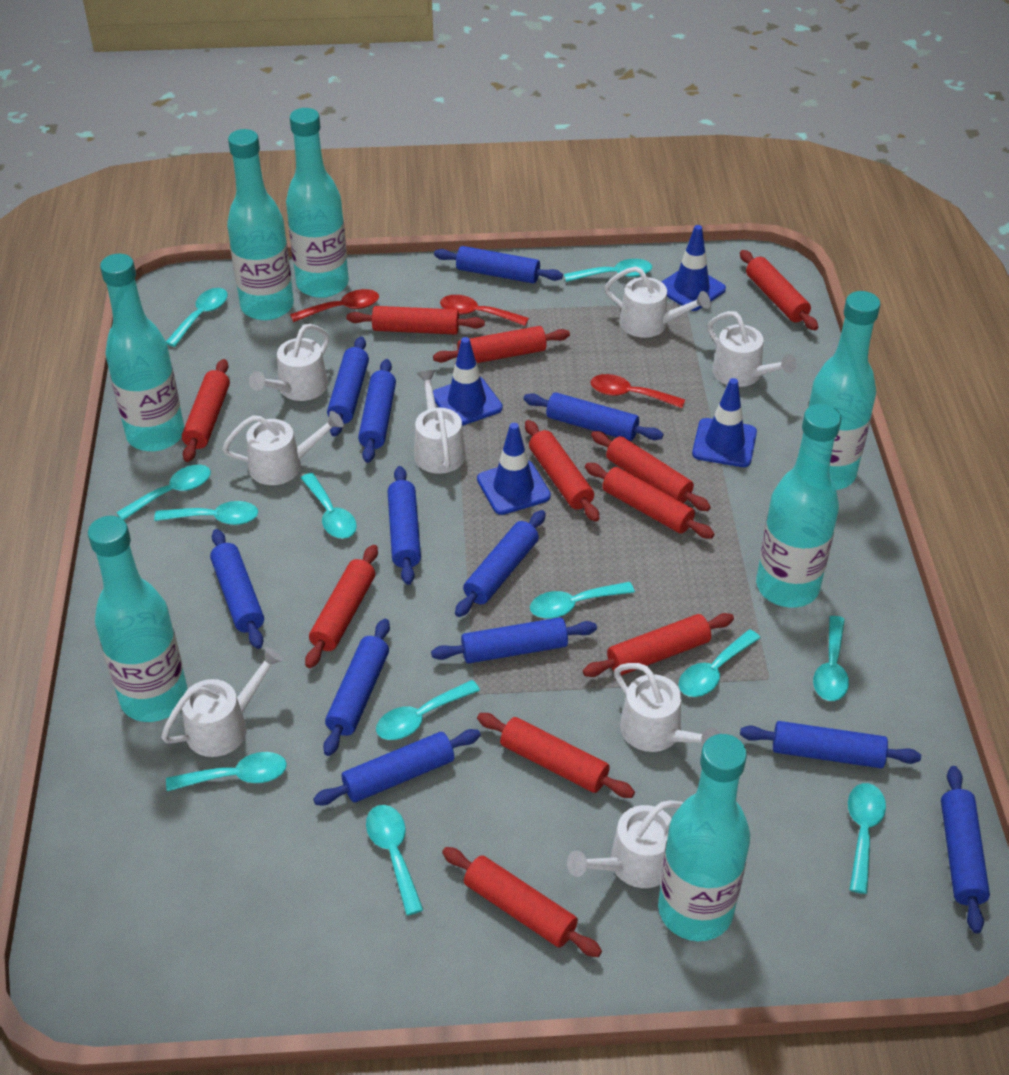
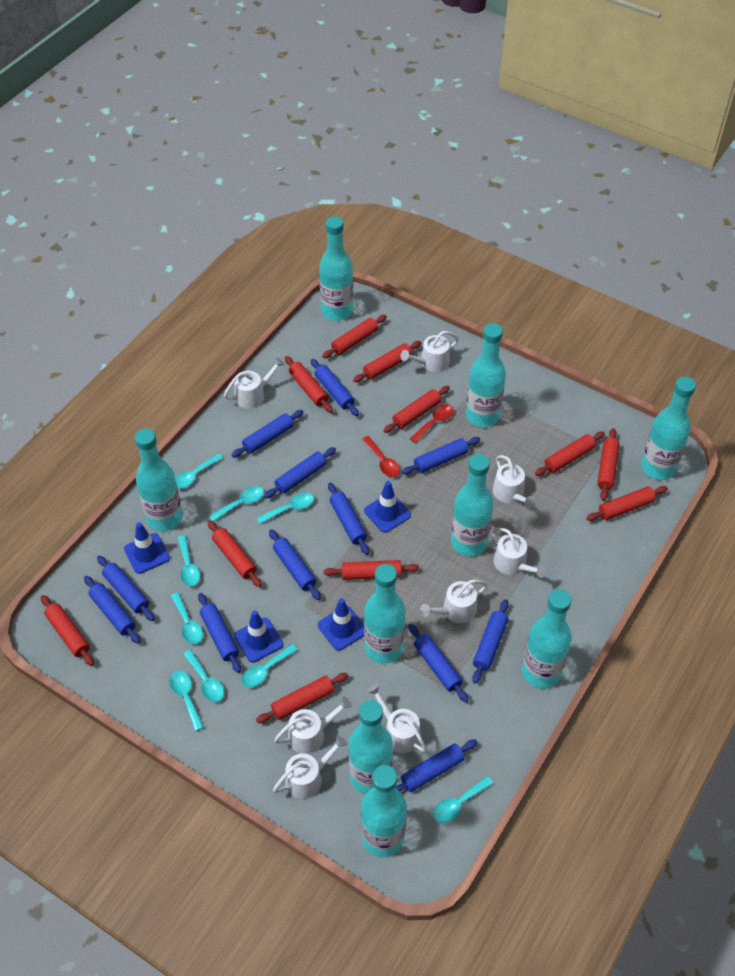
red spoon: [290,289,379,322] [440,295,529,326] [591,374,685,408] = 3 -> [362,436,400,477] [410,404,454,443] = 2
turquoise bottle: [88,516,188,722] [100,254,184,451] [227,129,294,320] [286,108,349,298] [658,734,750,941] [756,404,841,608] [801,291,880,490] = 7 -> [135,428,183,531] [319,216,353,321] [348,700,393,794] [361,765,407,857] [364,564,406,664] [451,454,493,556] [466,323,506,427] [522,589,572,688] [641,376,696,480] = 9
turquoise spoon: [116,465,211,520] [154,501,258,525] [166,288,228,347] [166,752,287,791] [301,473,357,539] [366,805,423,915] [376,680,480,740] [530,582,635,619] [564,259,652,282] [679,629,760,697] [813,616,849,701] [848,783,886,894] = 12 -> [170,670,204,731] [171,592,203,644] [175,453,223,489] [178,535,200,587] [183,650,224,702] [209,486,264,522] [241,644,298,688] [257,492,314,524] [433,776,493,823] = 9

